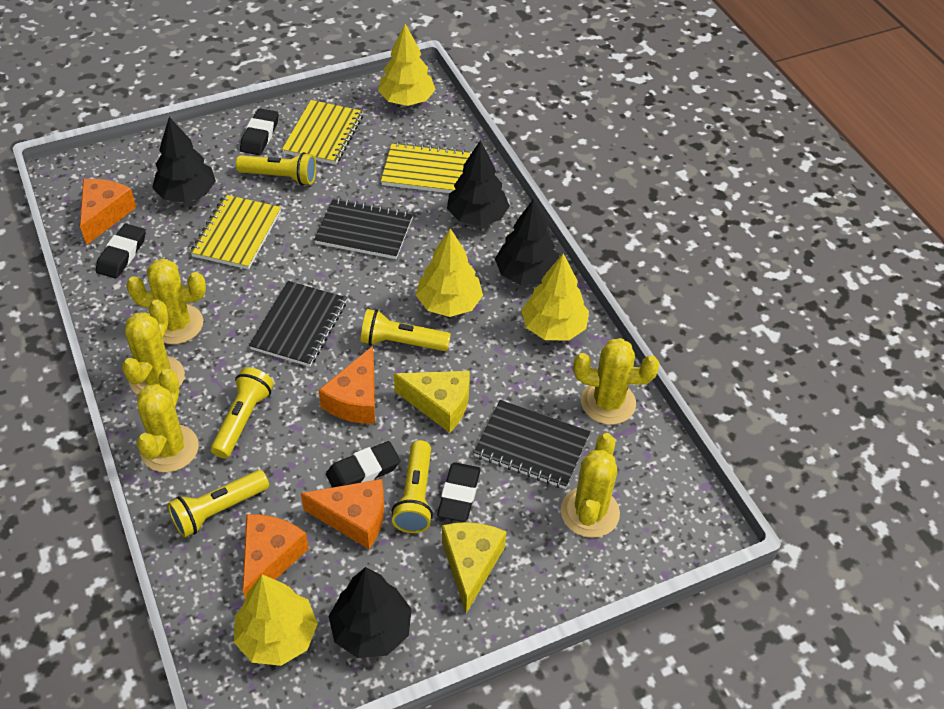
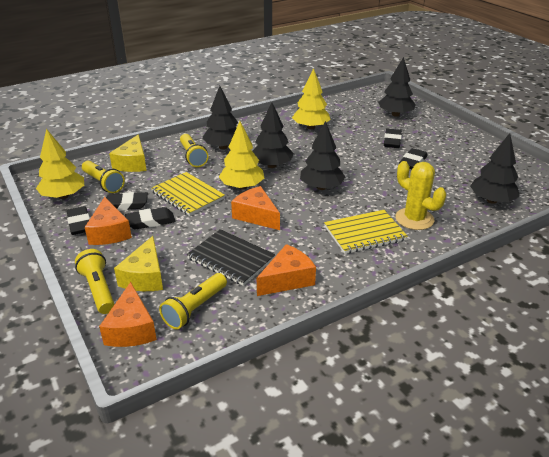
black eraser: [96,224,146,279] [240,108,279,155] [326,441,401,488] [437,463,481,522] = 4 -> [67,206,90,235] [106,192,148,211] [125,207,176,229] [384,129,402,148] [399,148,428,169] = 5
black notebook: [249,281,347,367] [314,198,413,259] [474,400,590,489] = 3 -> [187,229,276,286] = 1
black tree: [152,117,216,203] [329,567,412,658] [447,140,510,226] [495,199,559,285] = 4 -> [202,86,238,149] [253,102,294,168] [300,121,345,190] [378,57,416,117] [470,133,520,204] = 5
yellow cactus: [122,299,185,395] [126,258,206,344] [136,369,199,472] [561,433,620,538] [573,338,659,425] = 5 -> [395,161,446,230] = 1
yellow flashlight: [168,470,269,538] [211,367,274,458] [236,152,316,185] [360,309,451,351] [391,440,433,533] = 5 -> [75,249,115,314] [82,161,125,193] [159,273,227,329] [180,134,208,167] = 4
yellow notebook: [190,195,281,269] [282,100,363,165] [381,142,470,193] = 3 -> [151,172,225,216] [324,210,408,254] = 2
yellow tree: [234,574,318,666] [378,24,436,106] [416,229,483,317] [521,254,589,341] = 4 -> [36,129,84,199] [219,121,264,190] [292,68,331,129] = 3

